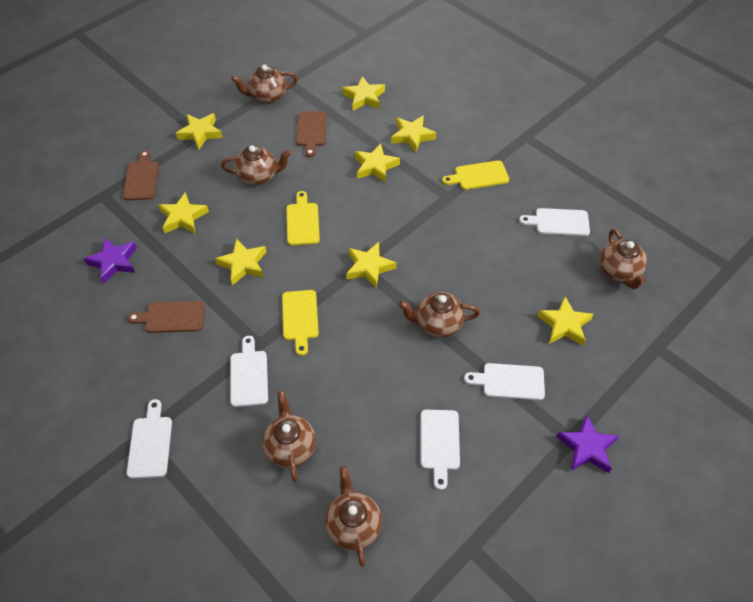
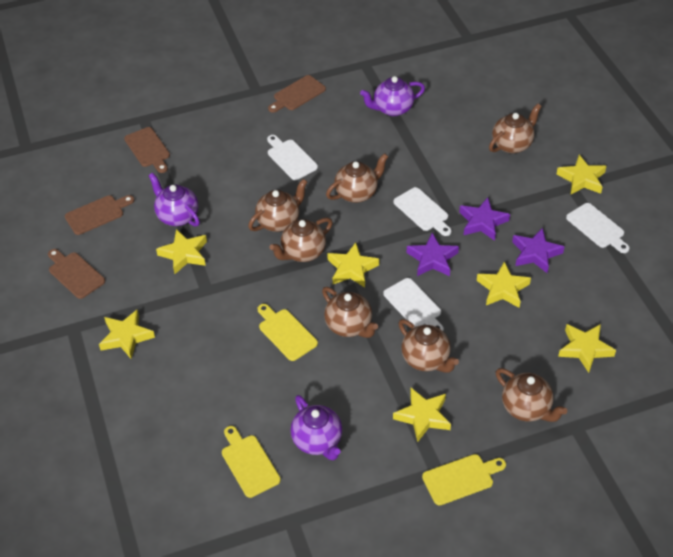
brown cutting board: [123,150,159,200] [128,301,205,333] [296,111,327,157] = 3 -> [48,249,105,299] [65,195,134,235] [124,127,170,173] [268,75,326,113] = 4
brown teapot: [221,145,291,185] [231,65,298,104] [262,390,316,482] [325,466,382,567] [399,292,480,338] [600,229,647,289] = 6 -> [248,179,307,232] [269,218,333,262] [322,287,378,338] [326,153,388,203] [398,319,459,373] [489,103,542,153] [496,368,567,422] = 7
purple star: [84,238,137,283] [557,415,619,473] = 2 -> [407,233,459,276] [459,197,510,241] [512,228,564,273] = 3
purple teapot: none = 0 -> [148,173,200,227] [290,395,342,460] [360,76,425,116] = 3
white cutting board: [127,399,172,479] [230,336,268,407] [421,410,460,490] [464,363,545,400] [519,208,590,236] = 5 -> [267,135,318,180] [383,278,444,331] [393,187,452,236] [566,203,630,253] = 4
yellow star: [158,192,209,233] [176,113,223,149] [215,239,266,285] [342,76,385,111] [346,242,397,289] [355,143,400,183] [391,115,437,152] [537,297,594,346] = 8 -> [99,309,155,359] [156,229,207,274] [327,242,379,287] [393,388,451,442] [477,261,531,308] [556,155,606,195] [558,324,616,373] = 7

